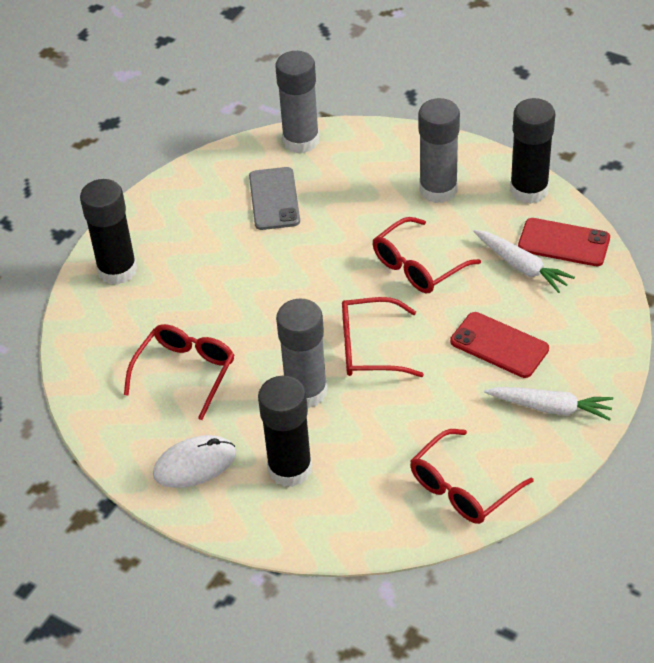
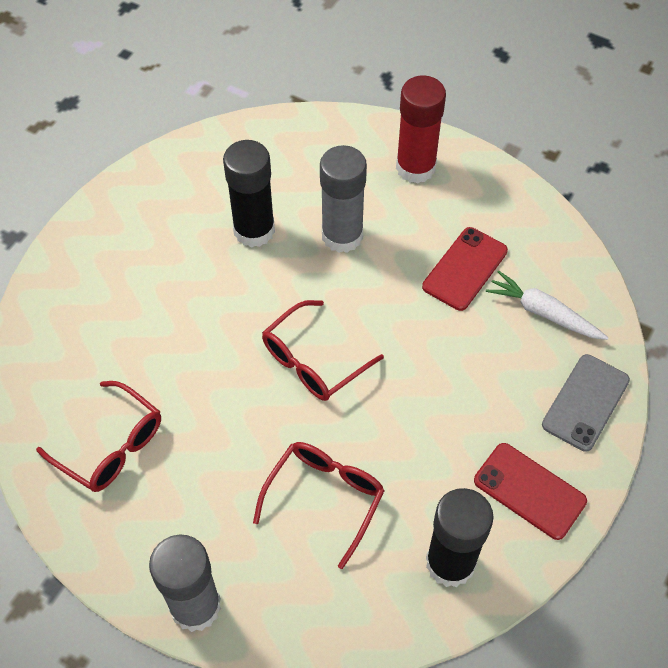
black glue stick: [80,179,137,285] [258,376,312,487] [510,98,555,204] = 3 -> [223,140,275,248] [426,488,494,587] = 2
grey glue stick: [275,51,319,153] [276,298,327,408] [419,98,460,203] = 3 -> [149,535,221,632] [320,145,367,253] = 2
red glasses: [124,324,234,420] [342,297,424,377] [373,217,481,293] [410,429,534,524] = 4 -> [36,381,161,492] [253,442,385,569] [262,300,384,401] = 3
red glue stick: none = 0 -> [396,75,446,184] = 1
white carrot: [473,230,575,293] [484,387,613,421] = 2 -> [486,271,609,340] = 1
white mouse: [153,435,236,488] = 1 -> none = 0

